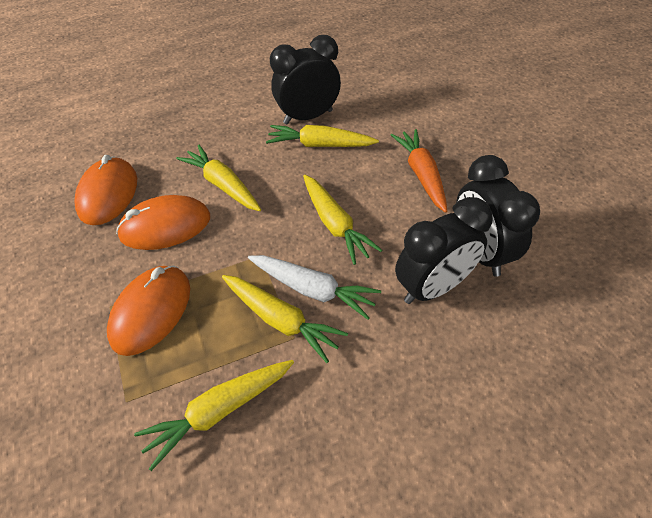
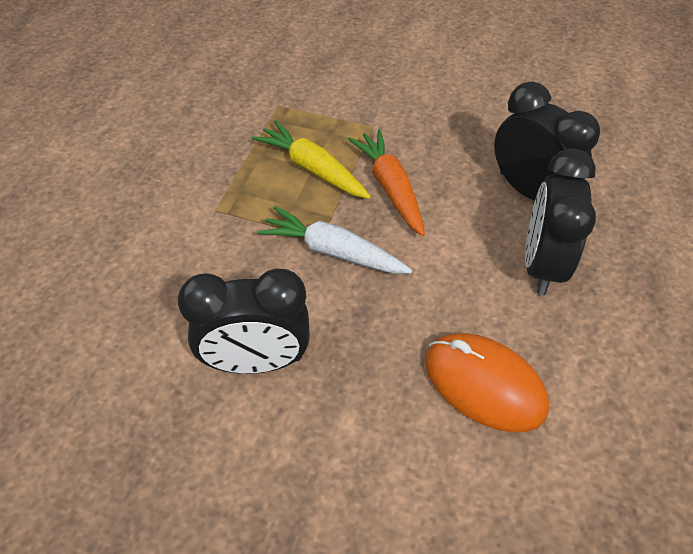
orange mouse: [74,155,137,225] [107,265,190,356] [116,195,210,250] = 3 -> [425,333,549,433] = 1
yellow carrot: [134,360,294,471] [176,145,261,211] [222,275,348,363] [266,125,379,147] [303,175,382,265] = 5 -> [252,120,371,199] = 1

